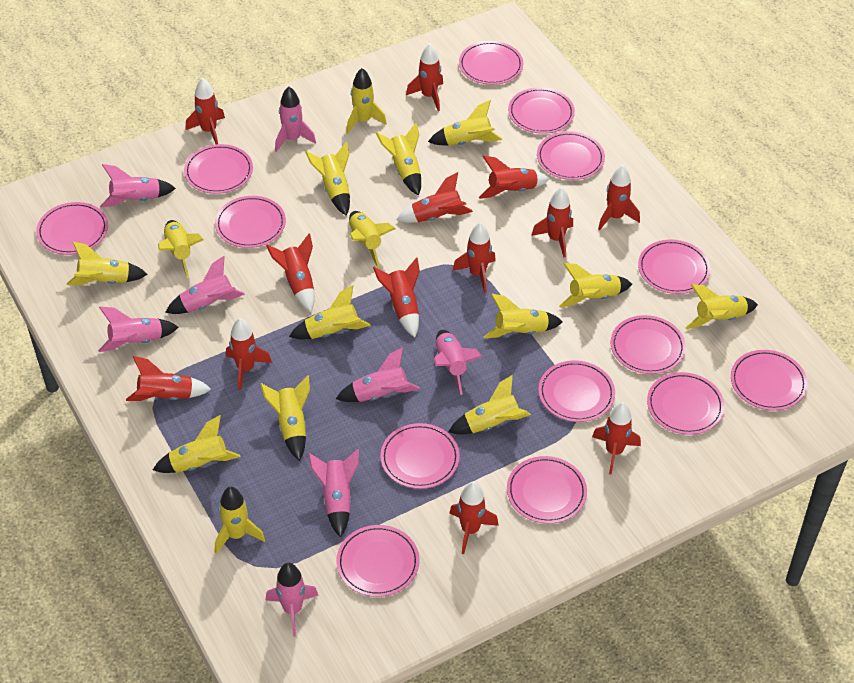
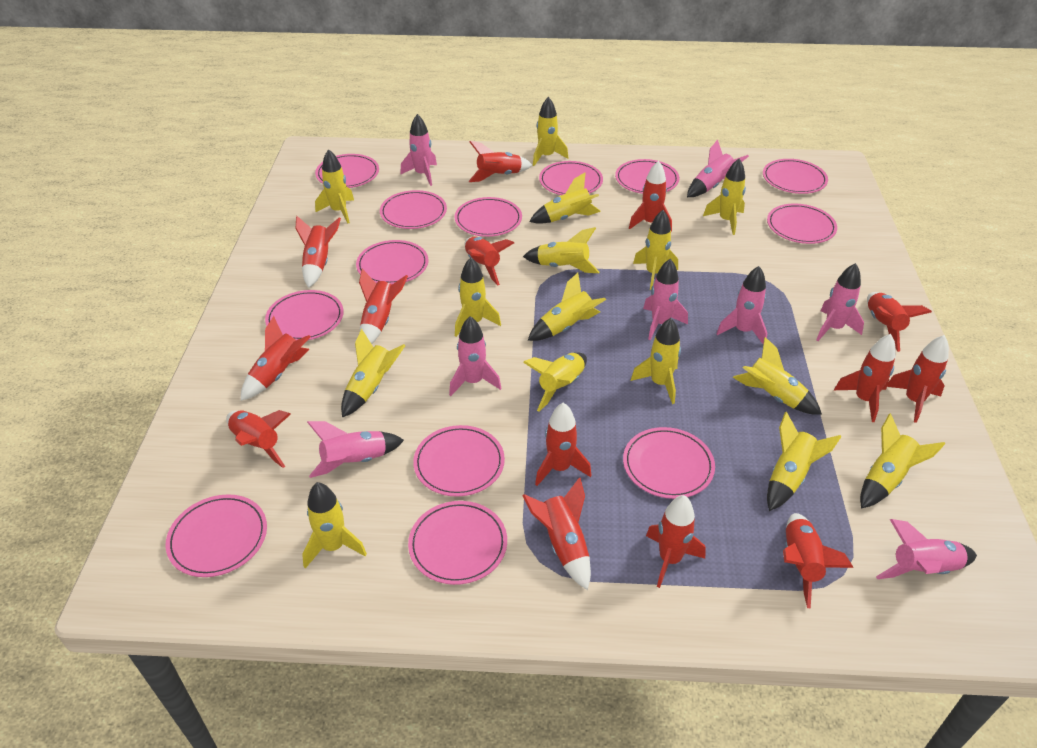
pink plate: [36,202,108,255] [184,144,253,194] [215,196,286,248] [336,525,419,597] [380,423,460,489] [459,41,523,85] [507,456,587,524] [508,87,575,134] [537,131,605,180] [538,361,615,422] [611,315,686,374] [638,239,711,294] [647,372,725,435] [731,350,808,411] = 14 -> [166,494,267,577] [265,290,344,340] [315,154,379,188] [356,240,428,285] [380,190,447,229] [408,501,507,585] [413,425,505,497] [455,197,522,237] [539,161,603,195] [615,159,679,194] [623,427,715,499] [763,159,828,194] [767,204,837,244] = 13
red rocket: [126,356,211,401] [186,78,225,144] [226,318,272,390] [266,233,314,312] [373,257,420,337] [396,172,473,223] [406,44,443,111] [450,482,499,554] [453,222,496,293] [479,156,549,199] [531,187,573,258] [592,402,641,474] [598,165,640,230] = 13 -> [226,410,291,468] [240,316,311,401] [295,216,341,288] [359,269,408,344] [465,236,514,285] [469,141,532,182] [522,477,591,590] [535,403,591,486] [629,161,672,232] [646,495,706,588] [783,513,853,608] [834,334,896,422] [867,292,932,352] [887,335,949,423] = 14

